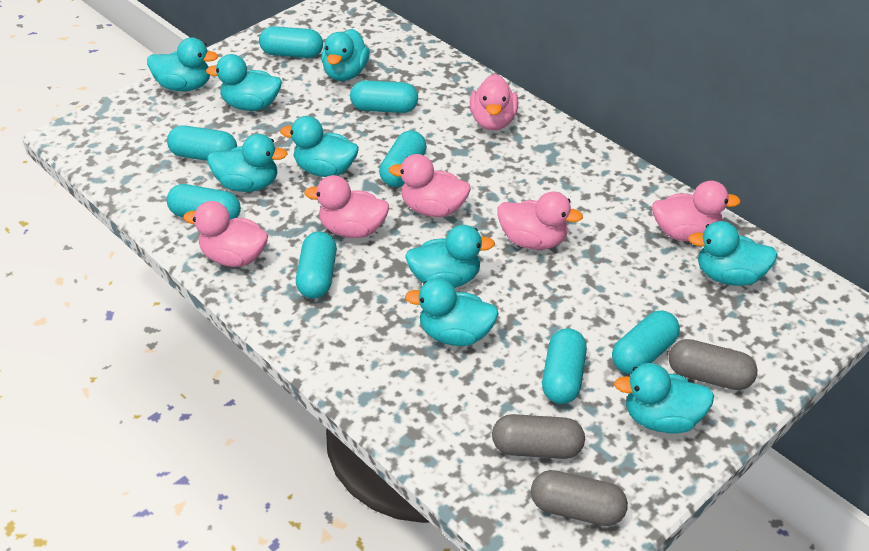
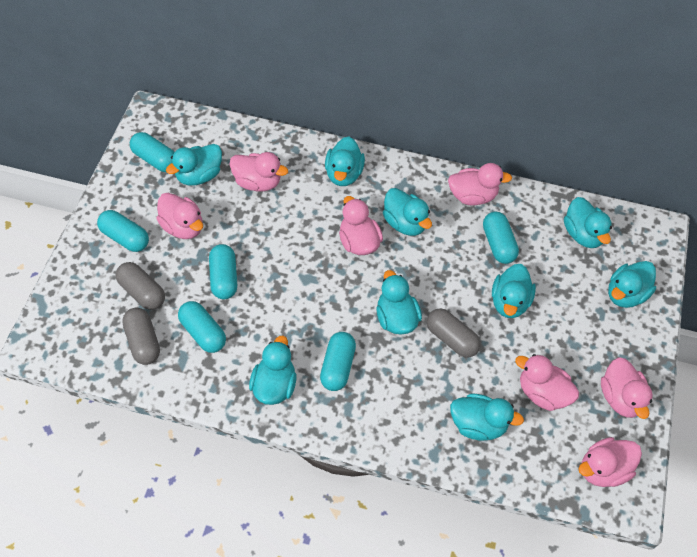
pink duck: [183,201,268,267] [304,175,389,238] [389,154,471,217] [470,74,518,130] [497,191,583,250] [652,181,741,241] = 6 -> [156,193,203,239] [229,152,288,192] [339,196,383,255] [448,163,512,205] [515,354,579,411] [578,437,642,487] [601,357,653,419] = 7
turquoise capsule: [167,125,237,161] [167,184,241,220] [259,26,323,58] [296,232,337,299] [350,80,418,113] [379,130,427,187] [542,328,587,404] [612,310,680,374] = 8 -> [97,210,149,252] [130,132,175,172] [178,301,226,353] [209,244,237,299] [320,332,356,391] [483,211,519,264] = 6

